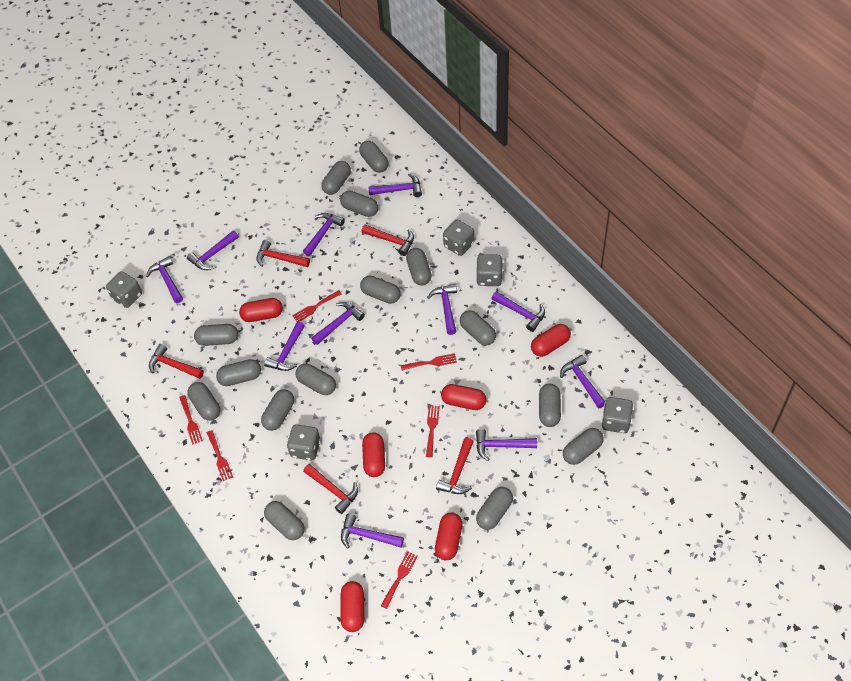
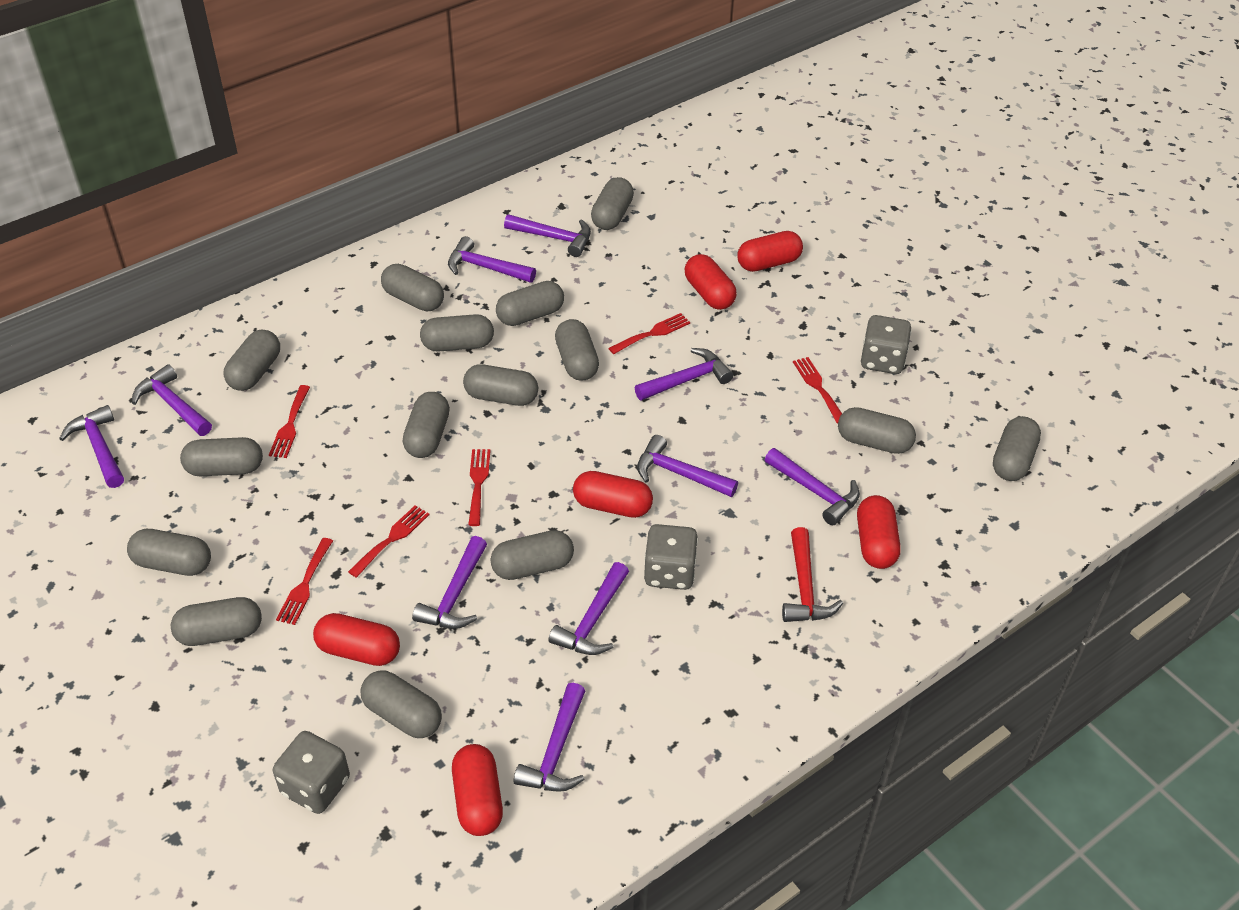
grey dice: [106,271,142,308] [287,424,321,460] [443,219,474,256] [476,254,503,286] [602,397,633,433] = 5 -> [273,731,350,814] [644,524,698,590] [861,315,912,374] = 3
purple hammer: [146,256,183,303] [187,230,239,270] [264,321,305,371] [303,213,345,256] [311,302,365,345] [341,513,404,549] [368,173,422,197] [427,284,457,335] [476,429,537,461] [491,291,545,332] [560,355,605,408] = 11 -> [59,405,124,488] [132,364,212,436] [412,536,487,629] [448,236,536,283] [504,214,591,257] [514,683,585,792] [548,562,629,655] [635,348,733,401] [637,435,738,497] [765,448,860,525] = 10
red hammer: [149,344,204,379] [257,240,310,267] [303,464,358,514] [361,225,414,256] [436,438,474,494] = 5 -> [782,527,843,622] = 1

